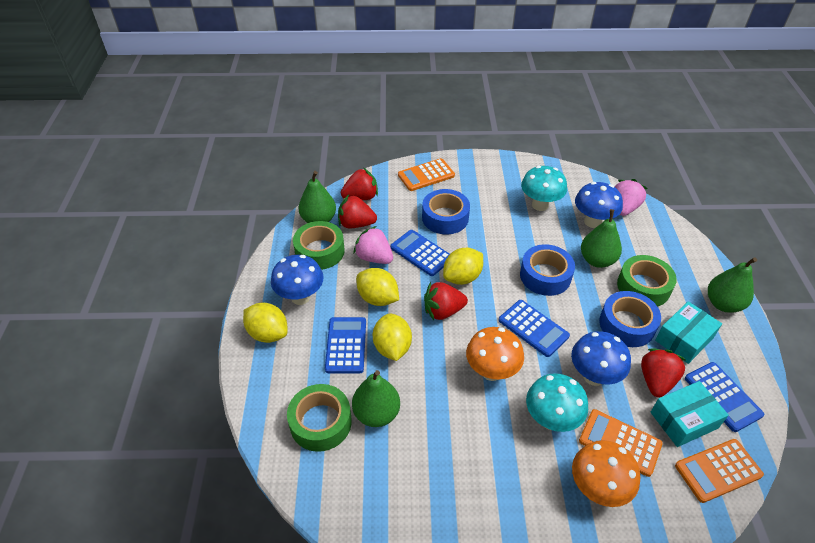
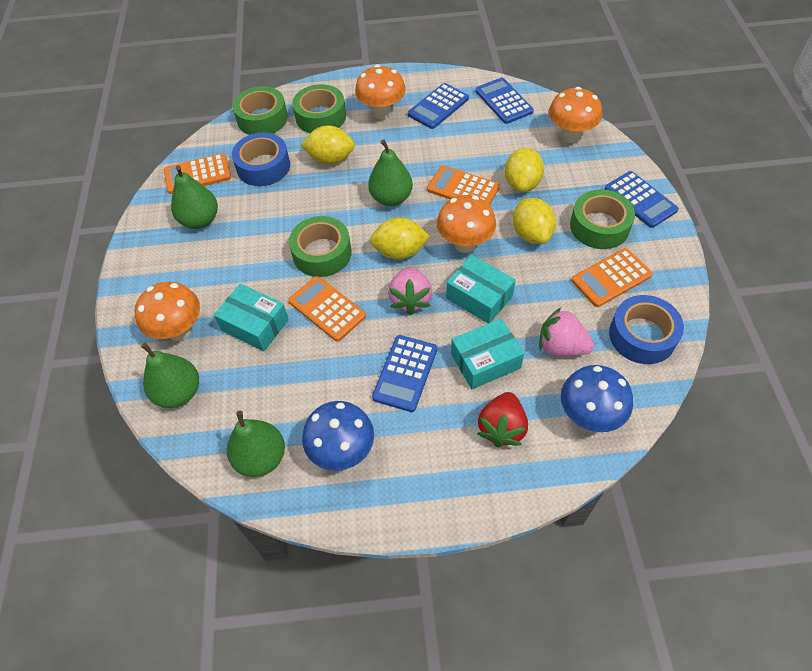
blue mushroom: [271,255,324,305] [571,331,631,386] [575,182,623,228] = 3 -> [302,401,374,471] [561,365,633,432] = 2
blue tape: [422,189,470,234] [520,244,575,296] [599,291,661,347] = 3 -> [232,133,290,186] [609,295,684,364] = 2
green tape: [287,384,352,452] [293,221,345,270] [617,255,677,306] = 3 -> [232,86,288,135] [289,216,352,277] [292,84,346,133] [570,189,635,249] = 4
orange calculator: [398,158,455,191] [579,409,663,477] [675,439,764,503] = 3 -> [164,153,231,194] [288,276,366,342] [427,165,500,205] [571,248,652,307] = 4
orange mushroom: [466,327,524,381] [572,440,640,507] = 2 -> [135,282,200,341] [355,65,406,119] [437,195,496,253] [548,87,602,143] = 4
red strawberry: [338,195,377,228] [341,168,378,200] [424,282,468,320] [641,349,687,397] = 4 -> [477,392,528,448] = 1
turquoise box: [651,381,729,447] [655,301,722,364] = 2 -> [214,284,289,351] [446,255,516,324] [451,318,524,389] = 3
turquoise mushroom: [521,166,567,211] [526,373,588,432] = 2 -> none = 0

